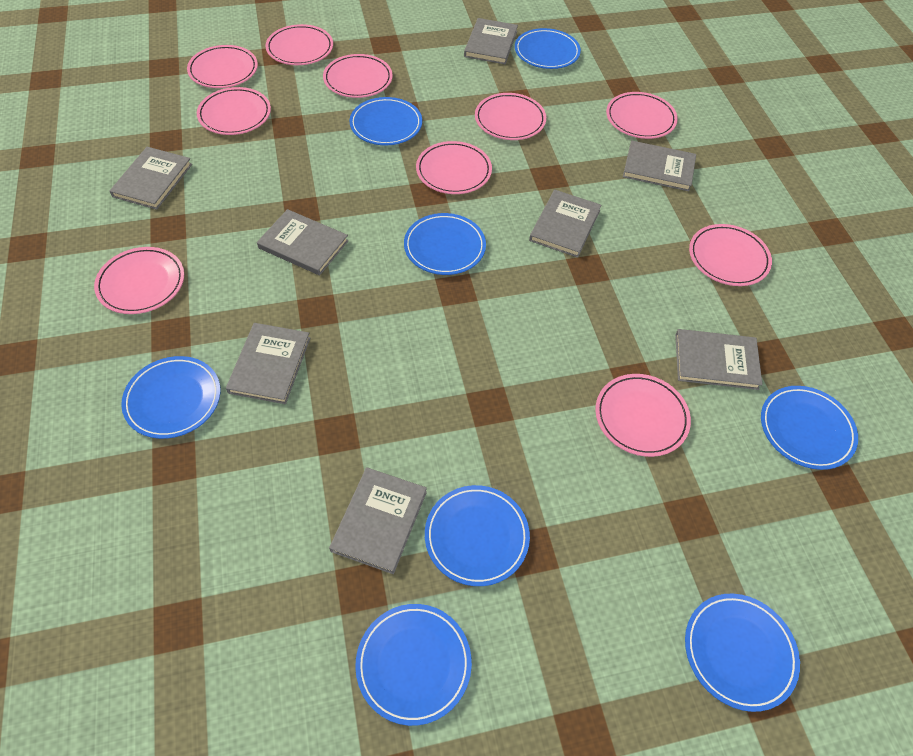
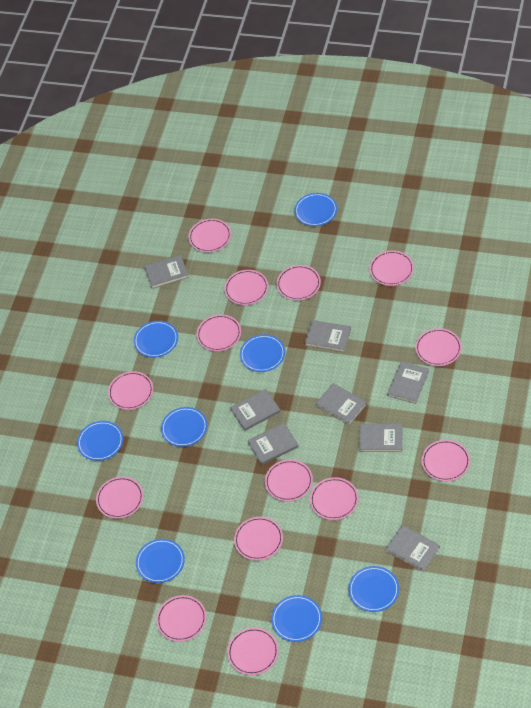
pink plate: [94,247,184,314] [187,45,258,88] [197,87,271,135] [266,24,333,65] [323,54,393,98] [416,141,492,194] [475,93,546,140] [595,374,691,457] [606,92,678,139] [689,224,772,286] = 10 -> [96,477,144,519] [108,371,153,410] [156,595,206,642] [188,219,231,252] [197,314,241,351] [224,270,268,305] [227,627,279,675] [234,517,283,561] [265,459,313,501] [277,265,321,300] [310,477,359,520] [370,250,414,286] [415,328,462,366] [422,440,470,481] = 14

